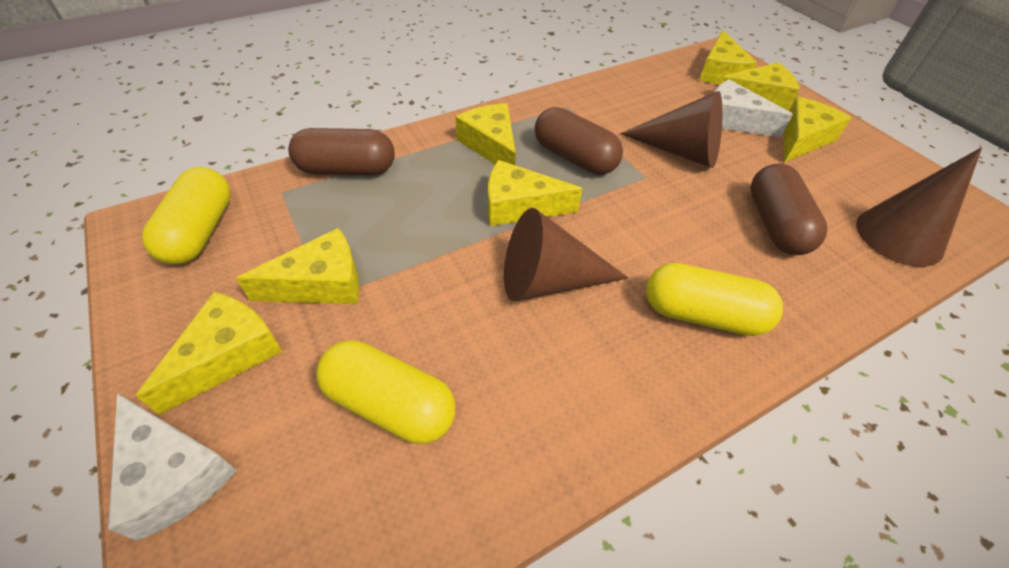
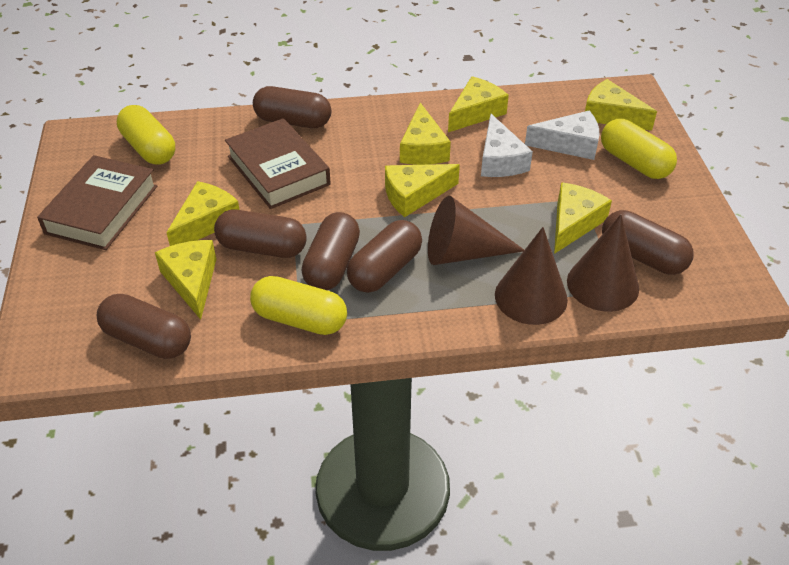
brown book: none = 0 -> [37,155,157,250] [225,118,331,209] = 2
brown capsule: [288,128,395,175] [535,107,623,175] [750,163,827,255] = 3 -> [97,294,191,359] [214,210,307,258] [253,86,331,128] [302,212,360,290] [347,220,422,293] [602,210,694,275] = 6

